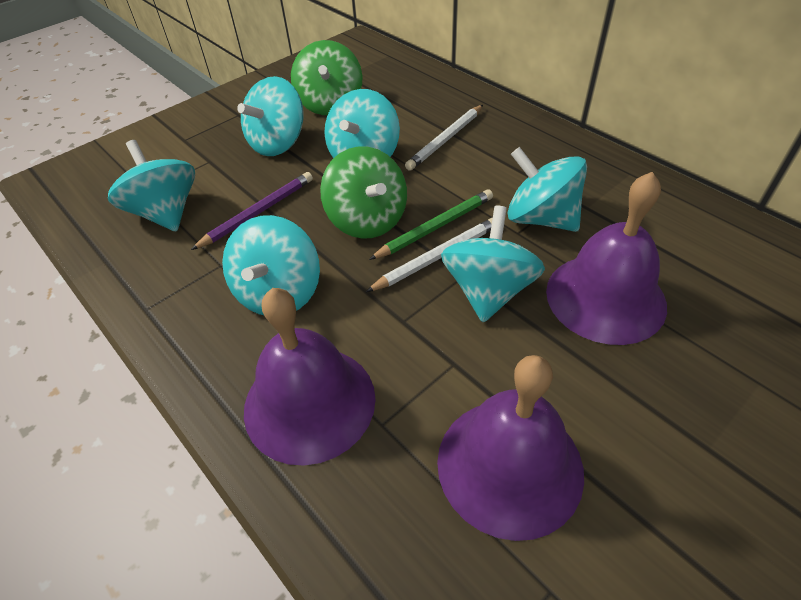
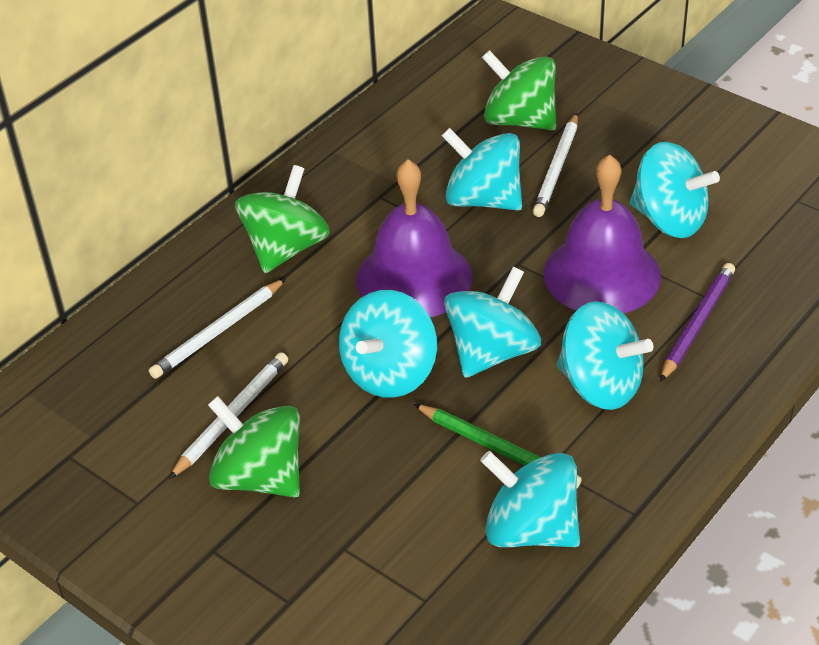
green spinning top: [291,40,362,115] [320,146,407,239] = 2 -> [208,396,300,498] [235,165,330,273] [482,50,556,130] = 3
purple bell: [244,288,376,466] [437,355,584,541] [546,172,667,345] = 3 -> [357,159,472,317] [544,155,661,313] = 2
white pencil: [366,218,493,292] [405,105,483,171] = 2 -> [149,278,286,379] [169,352,288,479] [533,113,578,217] = 3

